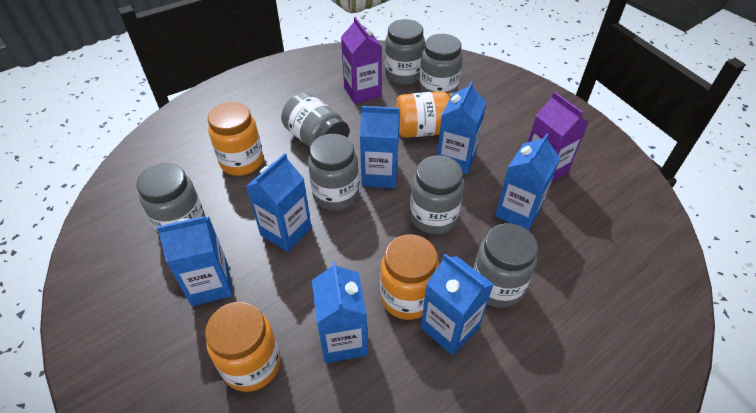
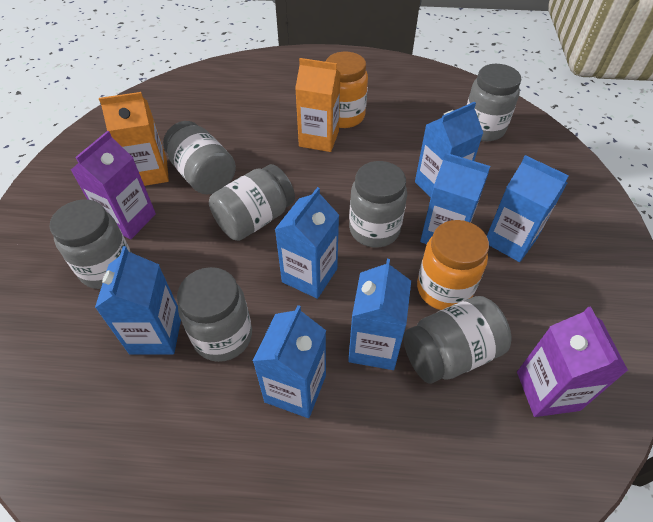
orange carton: none = 0 -> [99,92,169,186] [295,58,341,152] = 2
orange jar: [205,302,281,392] [208,102,263,176] [380,235,439,320] [396,91,453,138] = 4 -> [326,52,368,128] [417,220,489,310] = 2

